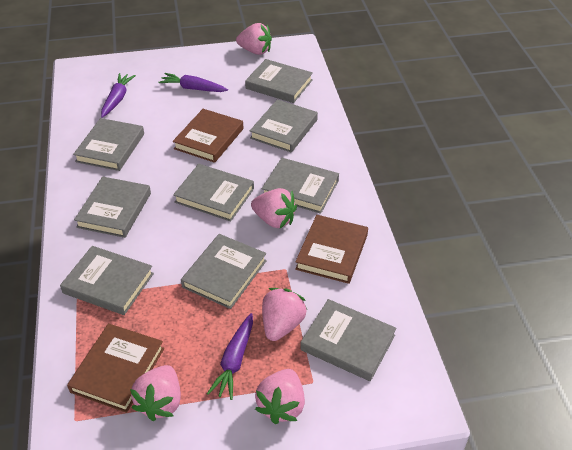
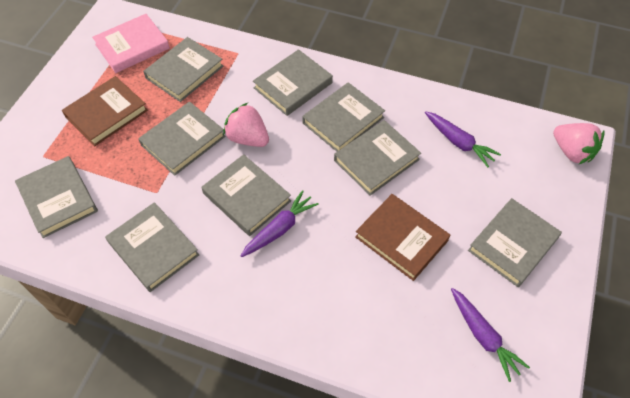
brown book: [67,323,164,413] [173,109,243,163] [295,215,368,284] = 3 -> [62,76,148,146] [355,194,450,281] = 2
pink book: none = 0 -> [92,14,170,73] = 1
pink strawberry: [130,365,181,421] [236,23,272,55] [251,188,297,228] [255,369,305,424] [262,288,307,341] = 5 -> [223,103,269,147] [553,123,604,164] = 2

